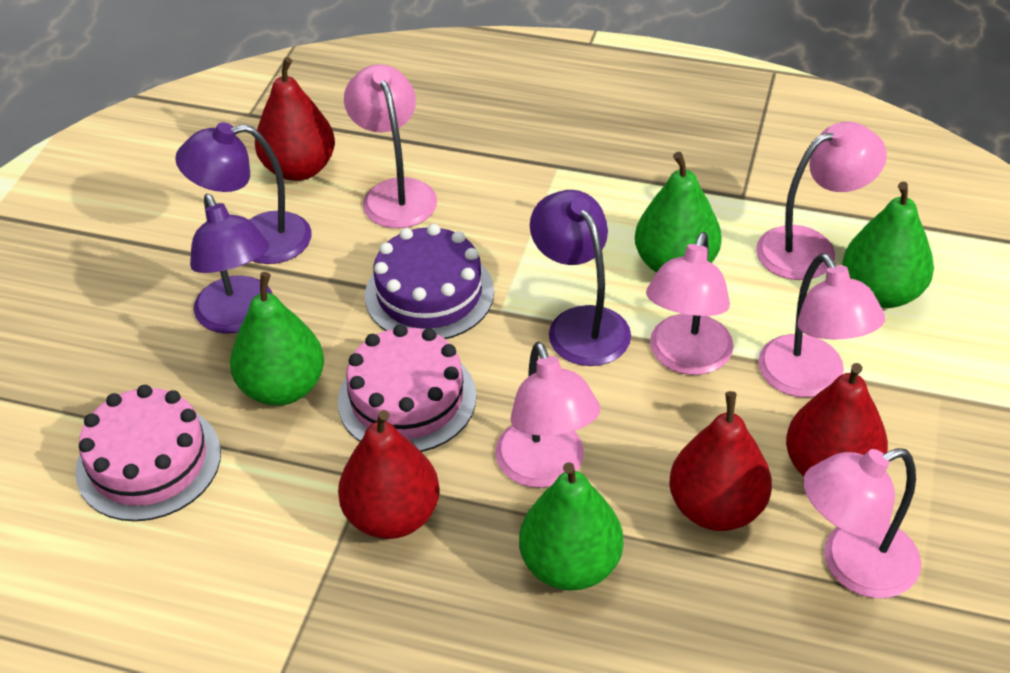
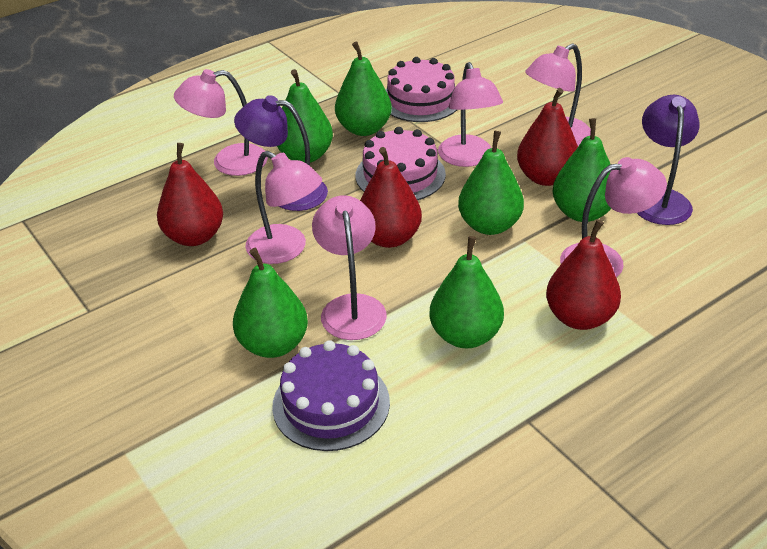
green pear: [230,272,324,406] [519,462,623,591] [635,152,722,273] [842,182,934,308] = 4 -> [233,248,308,358] [277,69,333,163] [335,41,392,136] [430,236,504,348] [458,131,524,235] [552,118,611,222] = 6
purple lamp: [175,122,312,264] [190,194,272,334] [530,190,631,366] = 3 -> [234,95,328,211] [637,95,700,225] = 2

